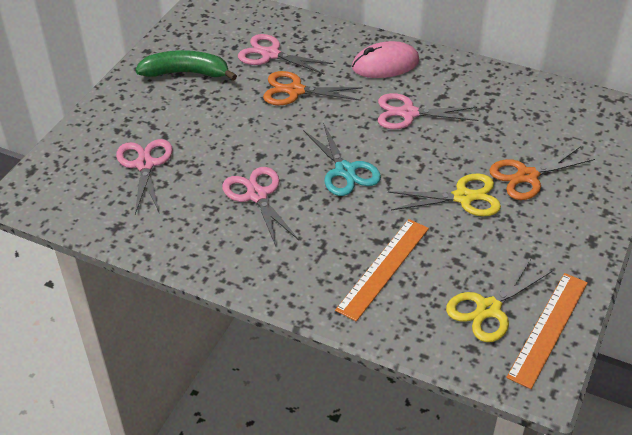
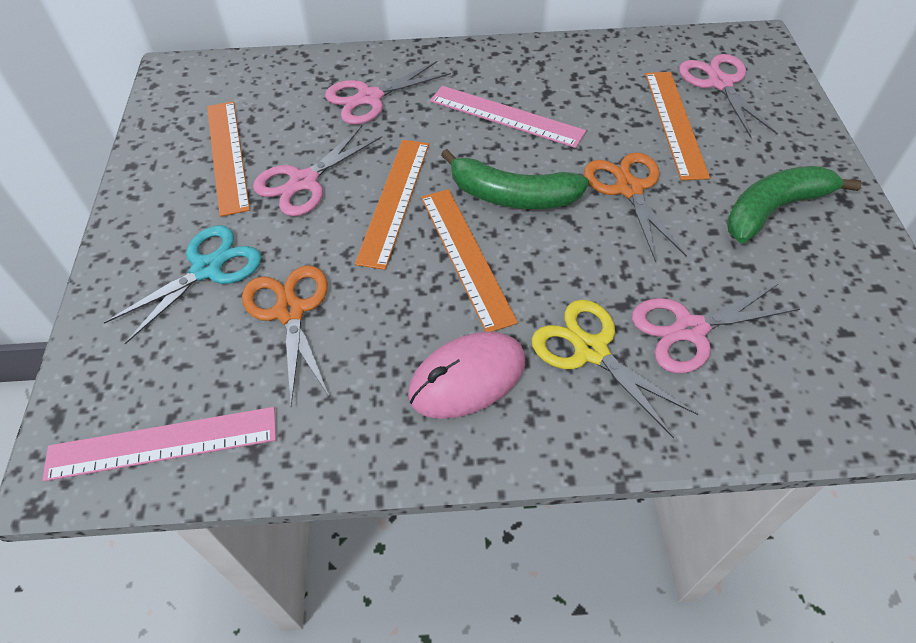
green banana: [135,50,237,81] = 1 -> [441,149,589,209] [727,166,862,243] = 2
orange ruler: [335,219,429,321] [506,273,588,389] = 2 -> [207,101,250,217] [355,140,429,270] [421,189,518,332] [645,72,710,181] = 4
pink ruler: none = 0 -> [42,407,276,481] [430,86,586,148] = 2
yellow scissors: [388,173,501,216] [446,258,552,342] = 2 -> [532,300,698,438] = 1

